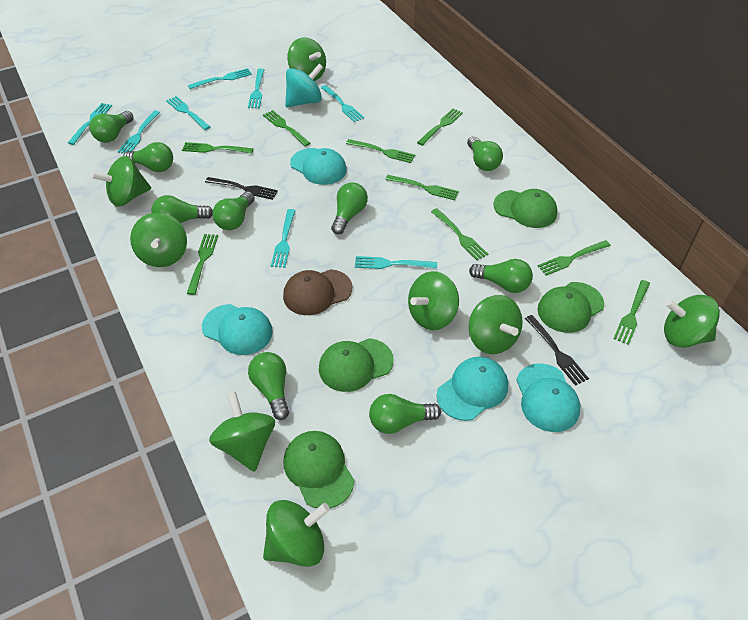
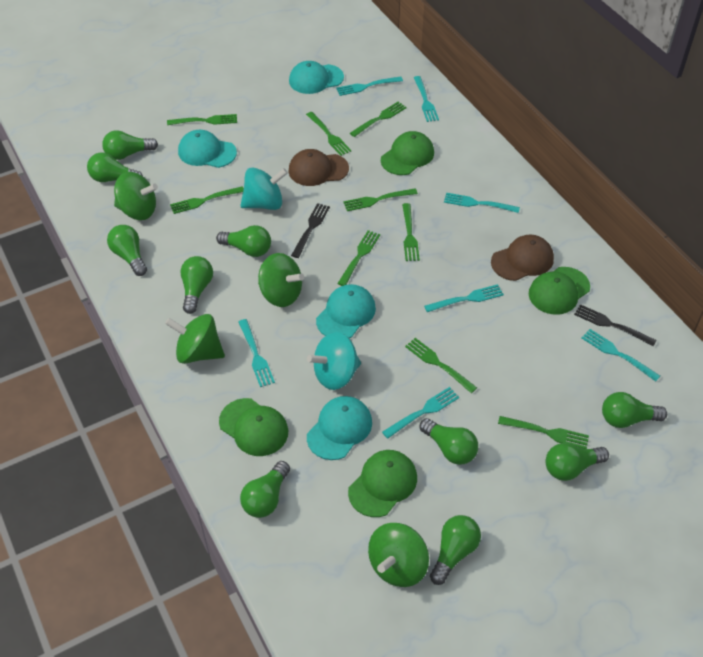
brown cap: [283,269,352,315] = 1 -> [289,149,349,186] [491,235,554,281] = 2
green light bulb: [89,111,134,143] [123,142,173,172] [151,195,213,223] [212,191,255,230] [248,352,289,420] [331,183,368,234] [369,394,441,434] [467,136,503,171] [469,259,533,293] = 9 -> [87,152,143,182] [102,130,158,160] [107,225,147,276] [181,256,213,314] [216,225,271,257] [240,461,290,518] [420,418,478,465] [430,515,481,585] [545,443,609,481] [602,392,667,428] = 10
green spinning top: [91,156,151,207] [130,213,187,267] [209,392,275,472] [263,500,330,567] [287,38,326,81] [408,271,459,330] [469,295,523,354] [664,295,720,348] = 8 -> [114,172,158,220] [165,314,225,364] [258,253,304,307] [368,523,429,587] = 4
turquoise fork: [68,103,112,145] [117,111,160,154] [166,96,210,130] [188,68,252,89] [248,68,264,108] [271,209,296,268] [321,85,364,122] [355,256,437,269] = 8 -> [239,319,275,387] [336,77,403,96] [382,387,459,439] [414,76,439,122] [424,284,504,312] [444,193,520,213] [582,329,660,382] = 7
turquoise spinning top: [285,64,323,107] = 1 -> [240,167,288,210] [307,332,361,390] = 2

